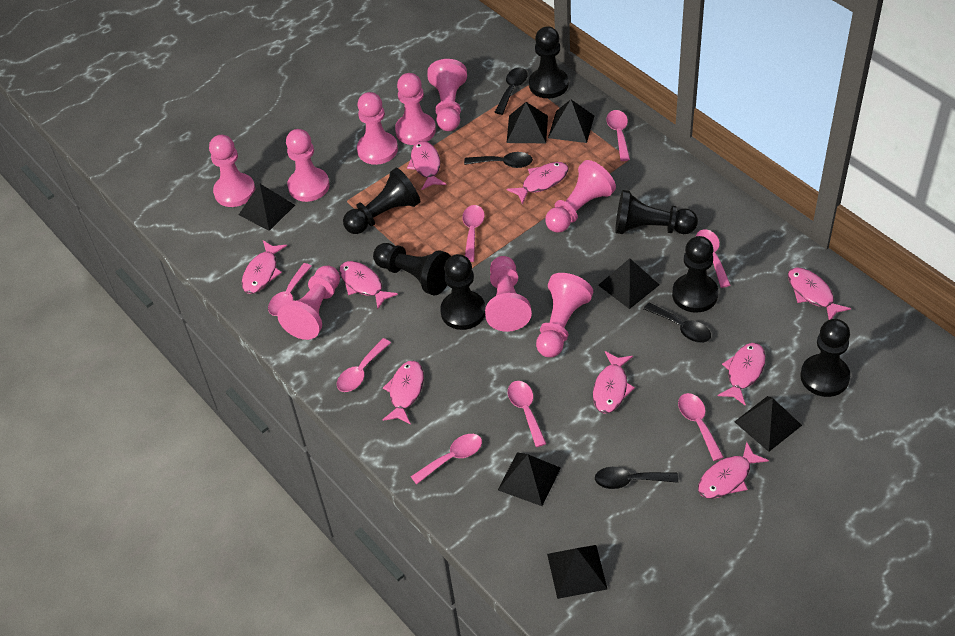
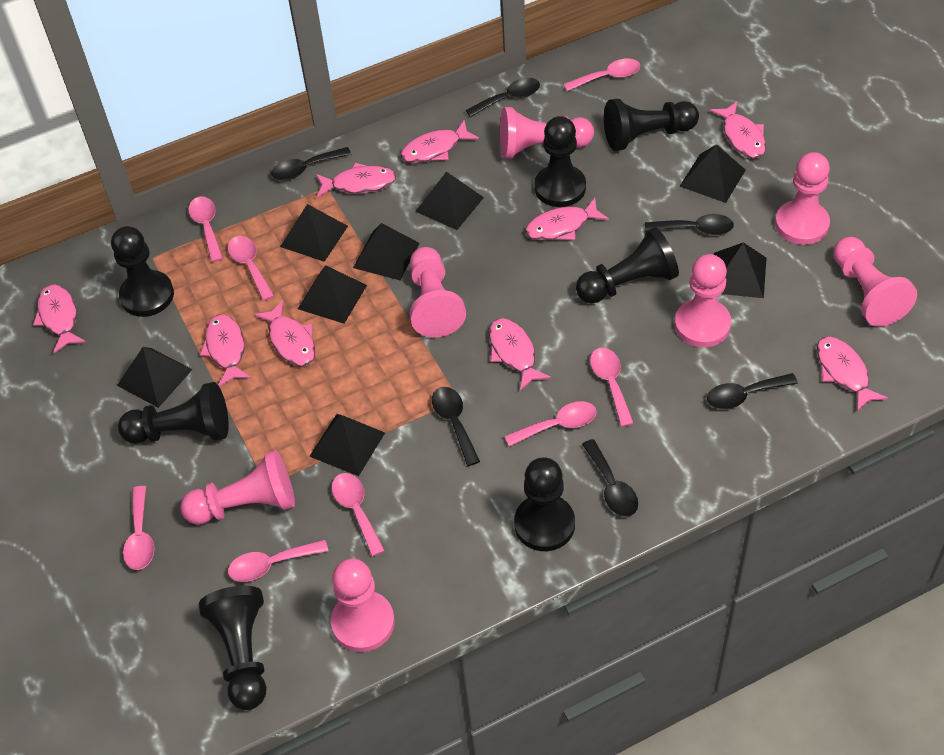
black pyramid: [239,183,295,231] [498,452,561,506] [507,102,548,143] [547,545,607,599] [548,99,594,143] [598,258,660,309] [734,396,802,452] = 7 -> [117,347,193,408] [280,204,348,262] [298,265,367,324] [309,414,385,476] [353,223,420,280] [415,171,484,230] [679,145,746,203] [714,242,767,298] = 8
black spoon: [464,152,533,168] [495,67,527,115] [595,467,678,489] [644,303,711,343] = 4 -> [271,147,351,180] [432,387,480,466] [466,78,540,117] [582,439,638,517] [645,214,734,235] [707,373,798,409] = 6
pink pawn: [209,135,256,207] [277,266,340,340] [286,129,330,202] [357,92,398,165] [395,73,436,145] [427,59,467,131] [485,256,532,332] [536,273,593,357] [545,160,616,233] = 9 -> [180,450,295,525] [331,558,395,652] [410,247,466,337] [500,107,594,159] [675,254,731,347] [775,152,830,245] [833,237,917,327] = 7

